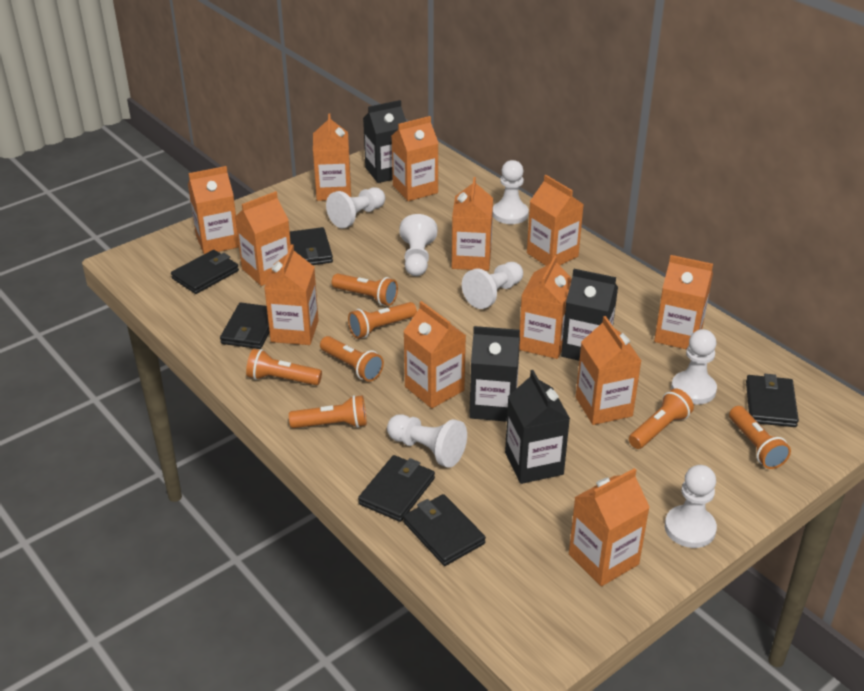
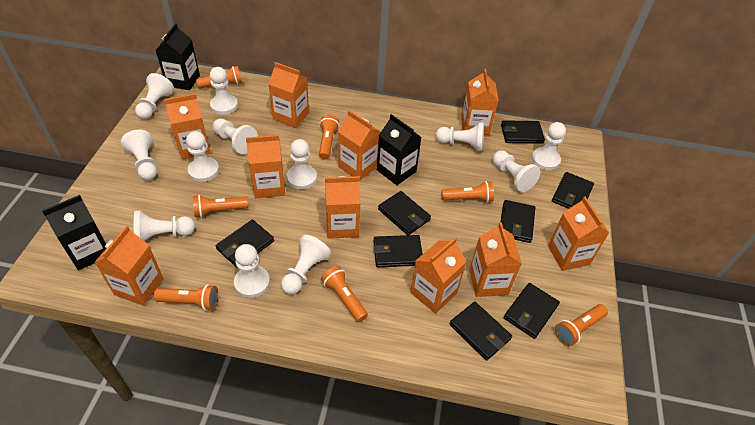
black carton: [363,100,406,183] [469,326,520,422] [505,370,570,484] [561,269,618,361] = 4 -> [42,195,106,271] [155,23,200,90] [377,114,421,185] = 3
black wallet: [171,250,239,294] [220,303,270,349] [290,227,333,265] [358,455,435,522] [403,494,486,566] [746,374,799,427] = 6 -> [216,219,274,267] [373,235,423,267] [378,191,431,235] [450,302,512,361] [501,120,545,144] [501,200,535,243] [504,283,560,339] [552,172,594,209] = 8
orange carton: [188,166,239,254] [235,191,291,286] [264,244,319,345] [313,114,351,201] [392,116,438,201] [403,301,466,408] [452,177,493,271] [519,256,572,359] [527,175,584,266] [569,468,650,586] [576,316,641,425] [654,255,713,350] = 12 -> [95,226,163,306] [164,94,210,159] [246,135,285,198] [268,62,309,128] [325,176,361,239] [338,110,381,180] [410,237,467,314] [461,69,499,135] [469,222,522,297] [548,197,609,271] = 10
white pawn: [326,187,385,228] [387,414,467,468] [399,214,437,276] [462,262,523,309] [493,160,529,224] [665,465,717,548] [671,329,717,405] = 7 -> [121,129,157,180] [134,211,195,241] [135,73,174,119] [186,131,219,182] [210,67,238,115] [212,118,258,154] [234,244,270,298] [281,235,331,294] [287,139,317,189] [436,122,484,151] [493,150,540,192] [531,122,566,170] = 12

